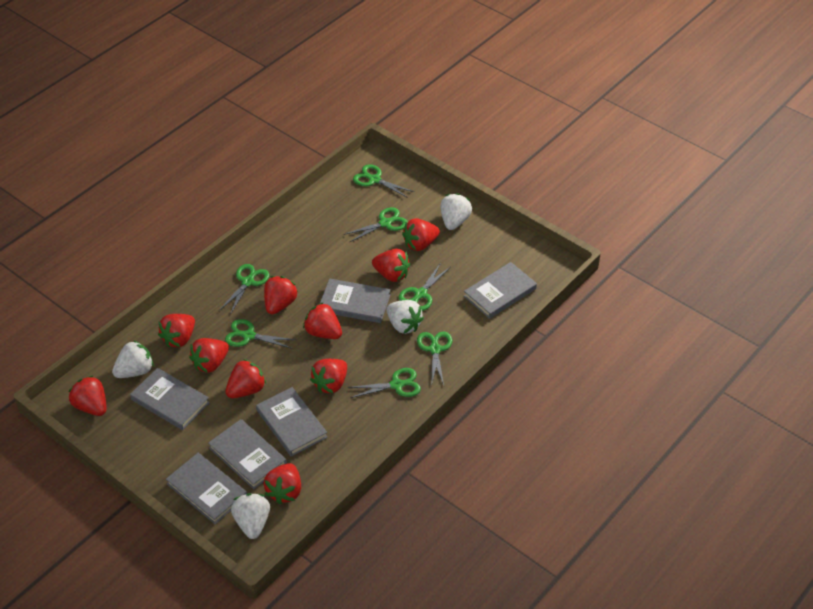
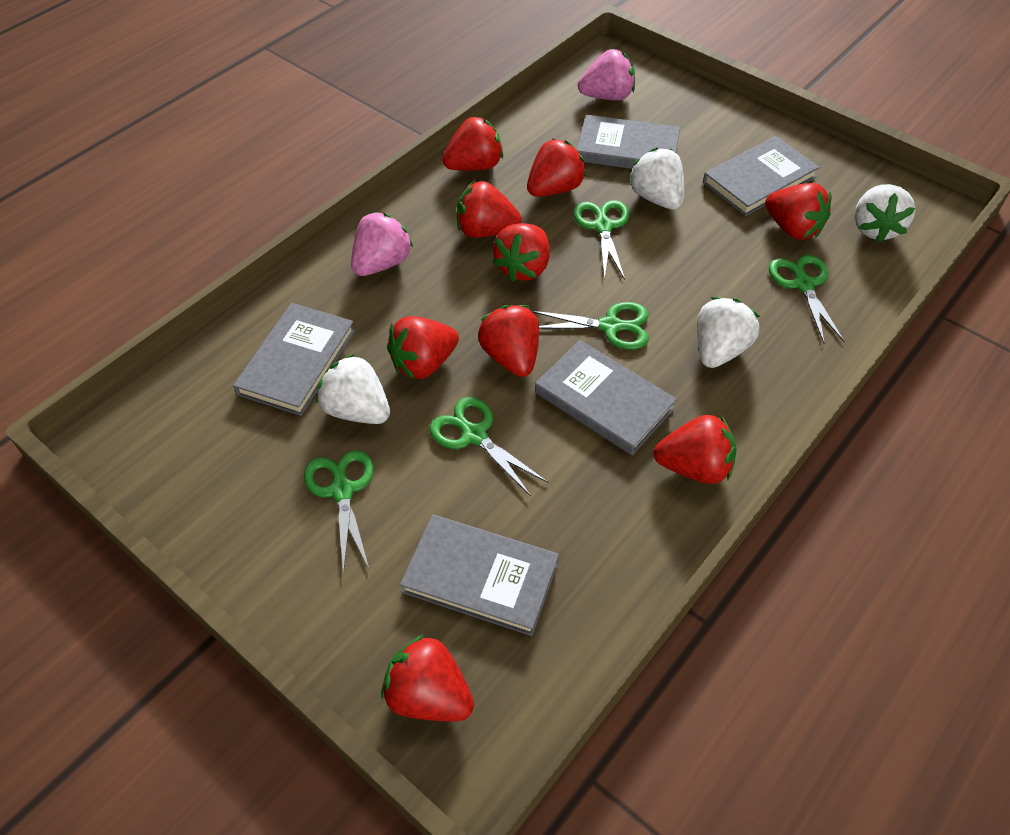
green scissors: [219,264,270,315] [225,319,296,348] [344,207,408,242] [347,368,421,398] [353,164,414,198] [399,264,449,311] [417,332,452,386] = 7 -> [304,450,374,574] [430,397,548,496] [532,302,649,350] [573,200,629,280] [769,255,845,343] = 5
grey book: [130,368,210,430] [166,453,247,524] [208,419,287,489] [256,387,328,456] [320,278,390,323] [464,262,537,319] = 6 -> [233,303,355,416] [400,515,559,636] [535,340,677,455] [576,115,680,169] [703,136,820,216] = 5
pink strawberry: none = 0 -> [351,212,413,276] [578,49,635,101] = 2
red strawberry: [69,375,106,416] [158,314,195,347] [189,338,229,373] [225,359,266,398] [264,276,298,314] [264,463,301,504] [303,302,342,339] [310,359,347,393] [372,249,410,282] [402,218,440,251] = 10 -> [381,635,474,721] [387,316,459,379] [442,116,503,171] [457,181,522,238] [478,305,539,377] [492,223,550,282] [527,139,586,197] [653,415,737,484] [765,183,831,240] = 9

